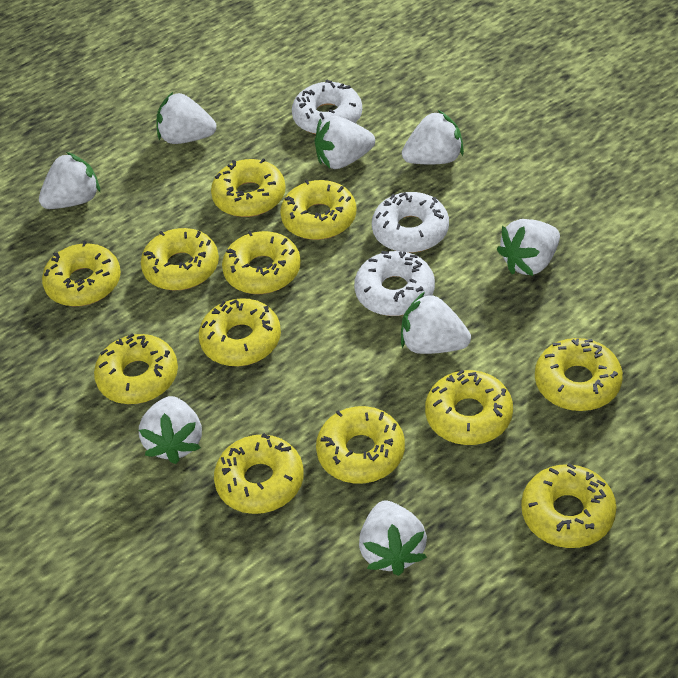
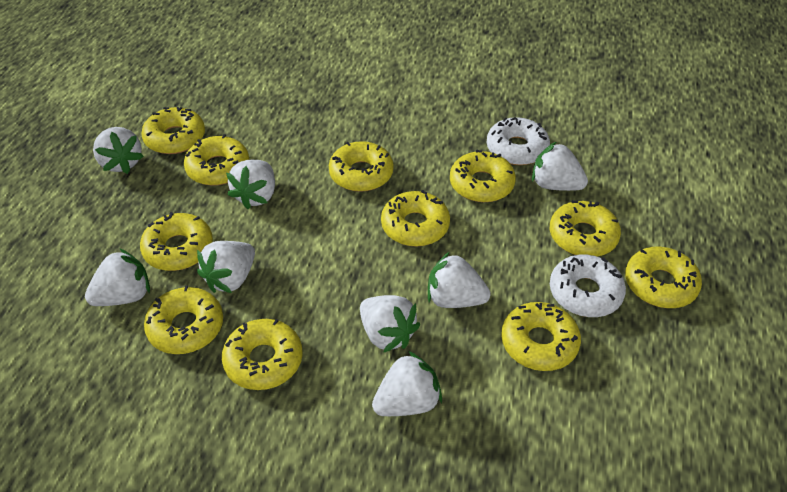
white donut: [292,80,362,134] [354,251,435,316] [372,192,449,253] = 3 -> [487,117,550,165] [550,255,626,317] = 2
yellow donut: [42,241,121,306] [94,333,178,404] [141,228,219,291] [199,298,281,366] [211,158,286,217] [214,433,304,514] [222,231,301,294] [280,180,356,240] [316,406,405,484] [425,369,513,445] [521,463,617,548] [535,338,623,411] = 12 -> [140,212,213,271] [141,107,205,154] [144,285,223,354] [184,134,249,186] [222,319,303,390] [329,141,394,192] [381,190,450,247] [450,150,516,202] [501,302,581,371] [550,200,621,257] [625,247,702,308] = 11

